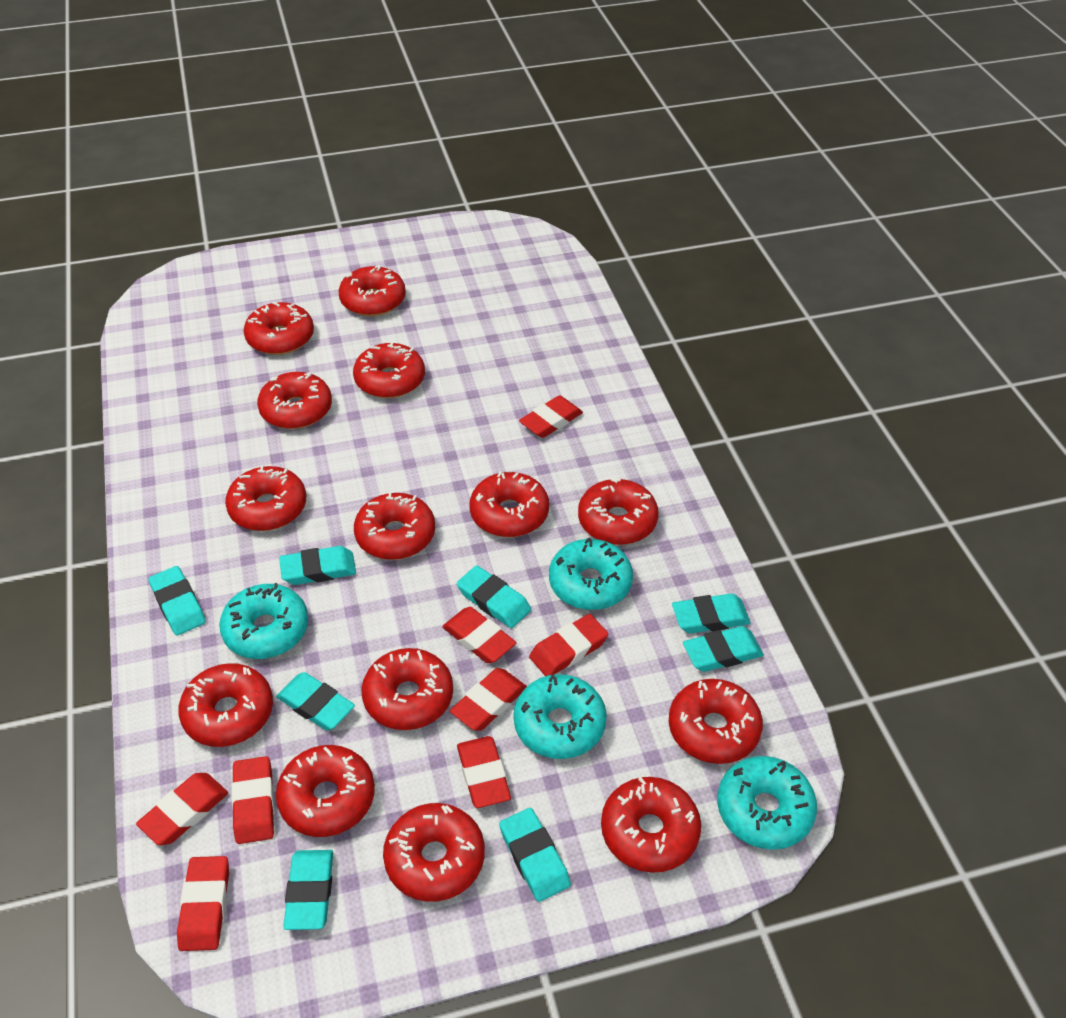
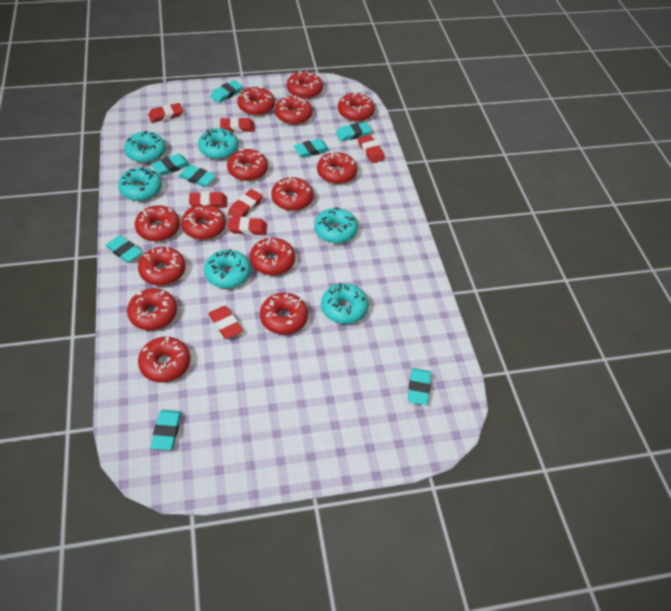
red eraser: [136,773,228,845] [177,856,229,951] [231,756,275,844] [442,607,516,663] [450,668,527,731] [457,736,511,808] [519,396,583,438] [529,614,608,676] = 8 -> [148,103,183,123] [189,191,227,208] [208,306,243,339] [220,117,254,132] [228,189,263,218] [228,217,267,235] [358,134,385,163] = 7
turquoise donut: [219,583,308,659] [513,674,607,759] [549,538,633,610] [717,756,817,850] = 4 -> [118,167,162,201] [124,131,166,163] [198,128,238,159] [204,249,251,289] [314,207,358,243] [321,283,369,324] = 6

